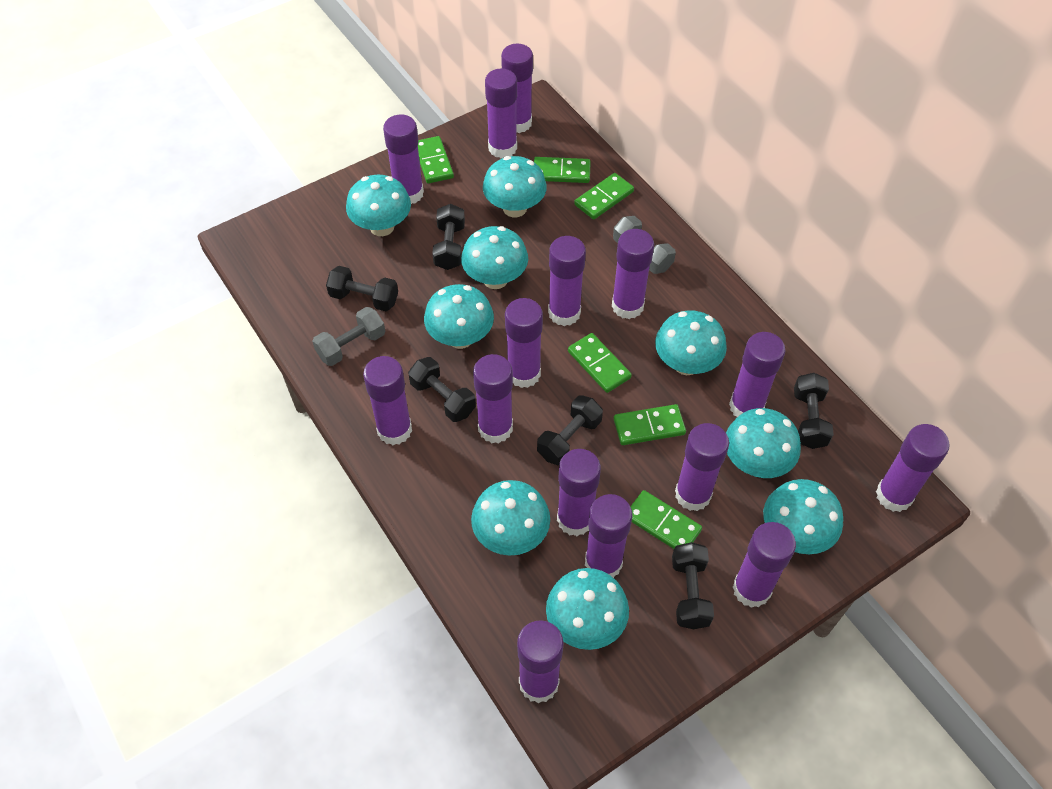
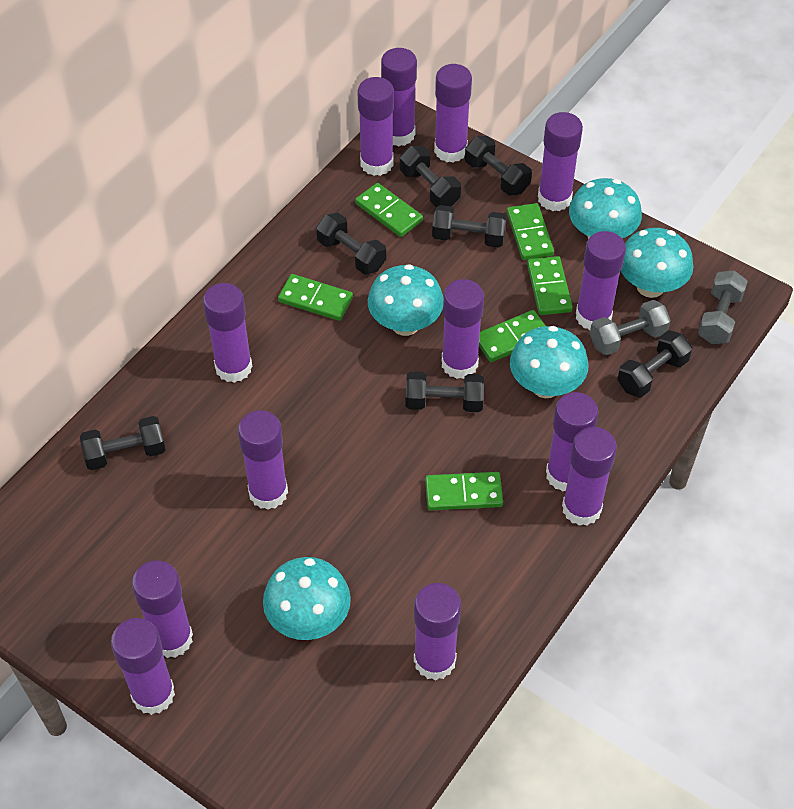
black dumbbell: [326,266,398,311] [408,357,476,422] [432,204,465,270] [537,395,603,465] [672,542,714,629] [794,373,834,449] = 6 -> [80,416,166,470] [316,213,386,275] [400,146,461,207] [405,371,484,412] [432,205,507,248] [465,136,532,195] [617,330,692,397] = 7
purple glue stick: [363,356,412,445] [383,115,424,204] [473,354,513,444] [485,69,517,158] [501,43,533,133] [505,298,543,388] [517,620,564,703] [548,236,586,326] [557,449,601,536] [585,494,633,578] [612,229,654,319] [675,423,729,511] [729,332,785,417] [732,522,796,608] [876,424,949,512] = 15 -> [111,618,175,715] [132,560,193,658] [203,283,252,383] [238,410,288,510] [358,77,394,176] [381,48,417,147] [414,583,461,681] [434,64,472,163] [442,279,484,379] [538,112,583,211] [546,392,598,492] [562,427,617,526] [576,231,626,330] = 13
turquoise mushroom: [346,175,411,236] [424,284,494,349] [461,226,528,289] [471,480,550,556] [483,156,547,217] [546,568,629,650] [655,310,727,375] [726,408,801,478] [763,479,843,554] = 9 -> [263,557,351,640] [368,264,443,336] [510,326,589,398] [569,178,642,239] [621,228,693,298] = 5

